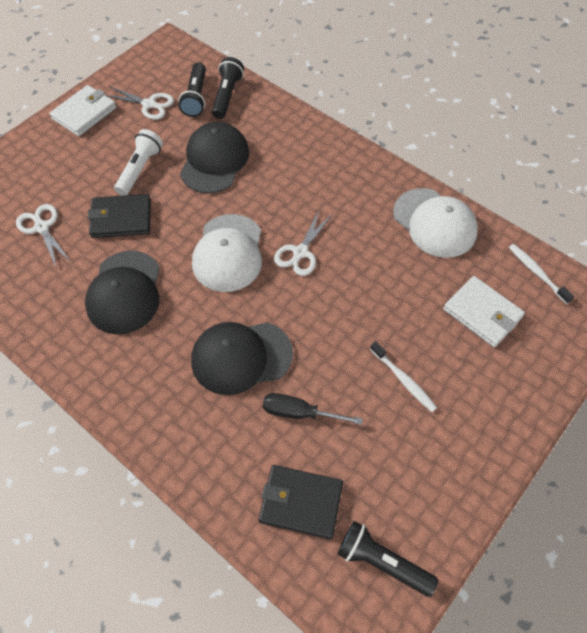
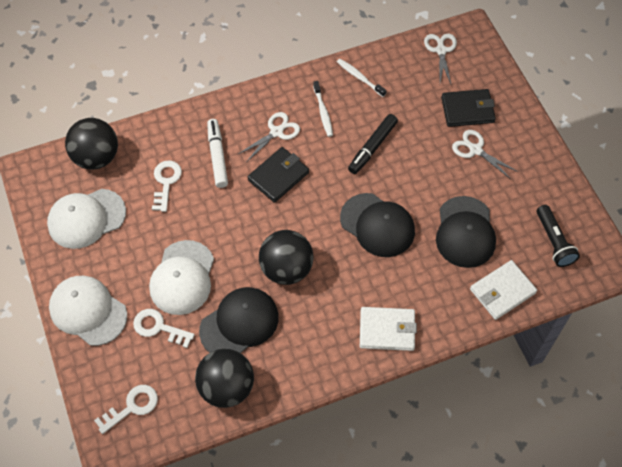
black ball: none = 0 -> [65,118,118,170] [195,349,254,408] [259,230,314,285] = 3
black flashlight: [178,62,206,117] [212,57,244,119] [338,521,438,597] = 3 -> [537,205,580,267] = 1
black marker: none = 0 -> [348,114,398,174] = 1
black screwdriver: [263,393,363,425] = 1 -> none = 0
white cap: [192,214,262,292] [393,188,478,258] = 2 -> [47,189,126,249] [49,276,127,346] [149,240,214,315] = 3
white flashlight: [114,129,163,196] = 1 -> none = 0
white key: none = 0 -> [94,385,158,434] [133,309,195,348] [152,160,182,212] = 3
white marker: none = 0 -> [207,119,228,188] = 1

